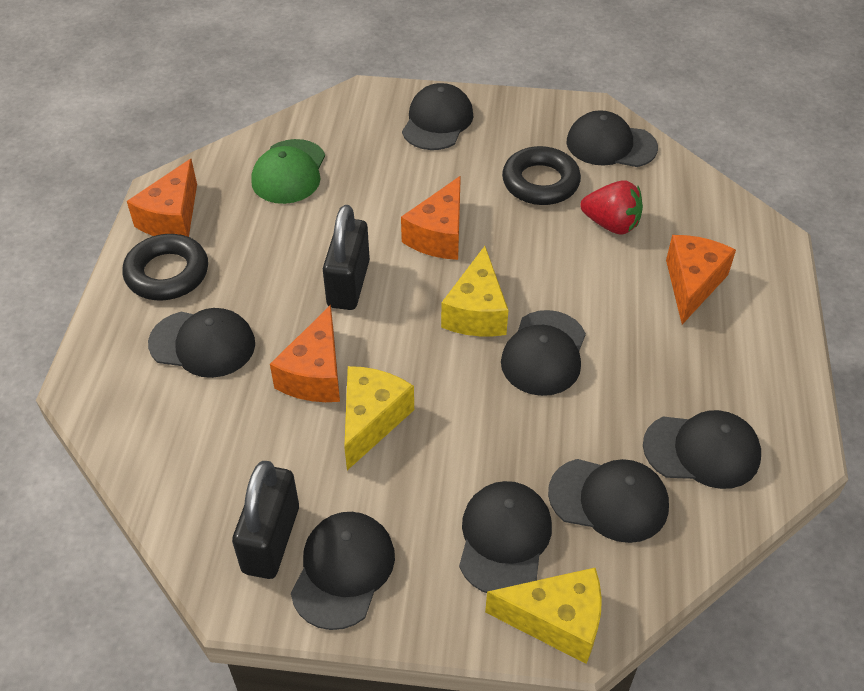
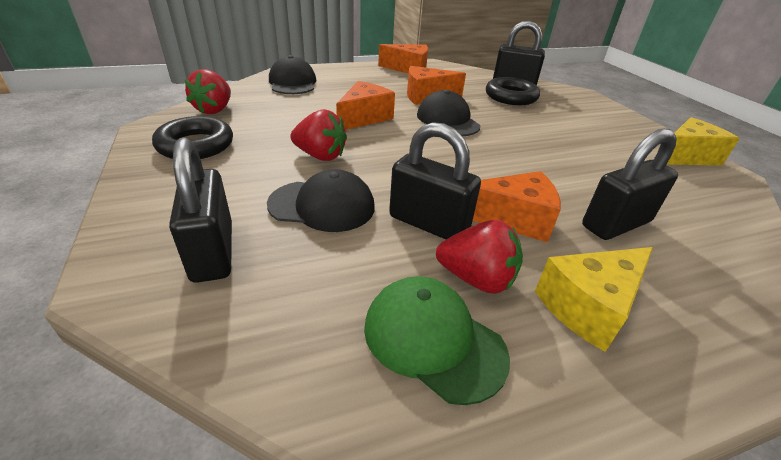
black cap: [148,308,255,378] [291,512,395,630] [402,83,474,150] [459,481,552,593] [501,310,586,396] [548,459,669,543] [567,110,658,167] [643,410,761,489] = 8 -> [267,169,375,232] [269,55,316,94] [417,90,481,136] = 3
black padlock: [232,461,299,579] [323,205,370,310] = 2 -> [169,138,232,283] [389,122,481,239] [493,21,545,85] [582,129,678,240] = 4
red strawberry: [580,180,643,235] = 1 -> [185,69,231,114] [290,109,347,161] [436,220,523,294] = 3
yellow cheese: [344,366,414,470] [441,246,508,336] [485,568,602,664] = 3 -> [535,247,653,352] [667,117,740,166] = 2

